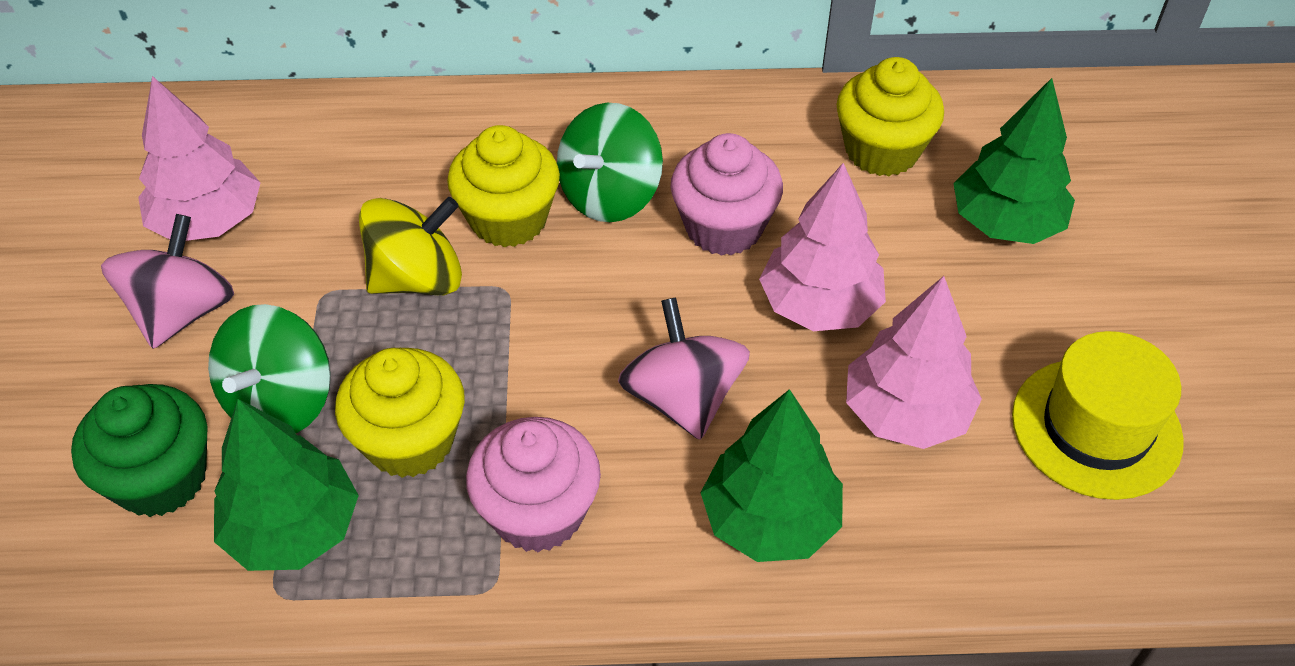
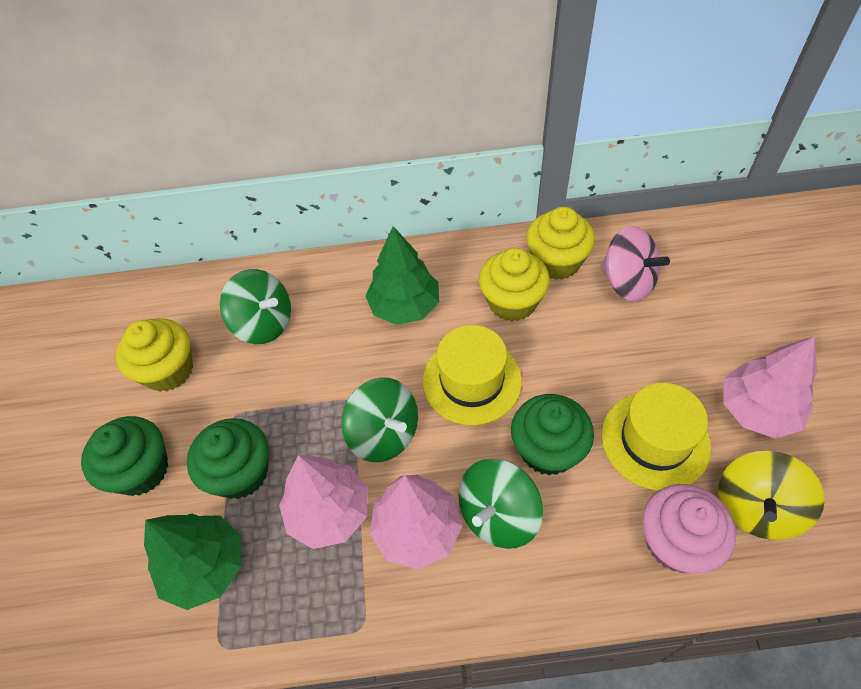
green cupcake: [71,384,207,517] = 1 -> [81,416,168,496] [187,418,269,499] [511,394,594,475] = 3
green spinning top: [208,304,331,433] [557,103,663,222] = 2 -> [220,269,291,344] [341,377,418,462] [458,459,543,549] = 3
green tree: [214,399,359,571] [700,389,843,562] [953,78,1075,244] = 3 -> [144,513,241,610] [365,226,439,325] = 2
pink cupcake: [466,417,601,552] [670,133,783,256] = 2 -> [642,484,736,574] = 1
pink spinning top: [101,214,234,349] [618,297,750,440] = 2 -> [601,226,670,302] = 1
yellow hat: [1012,331,1184,500] = 1 -> [422,325,522,425] [601,383,711,490] = 2

